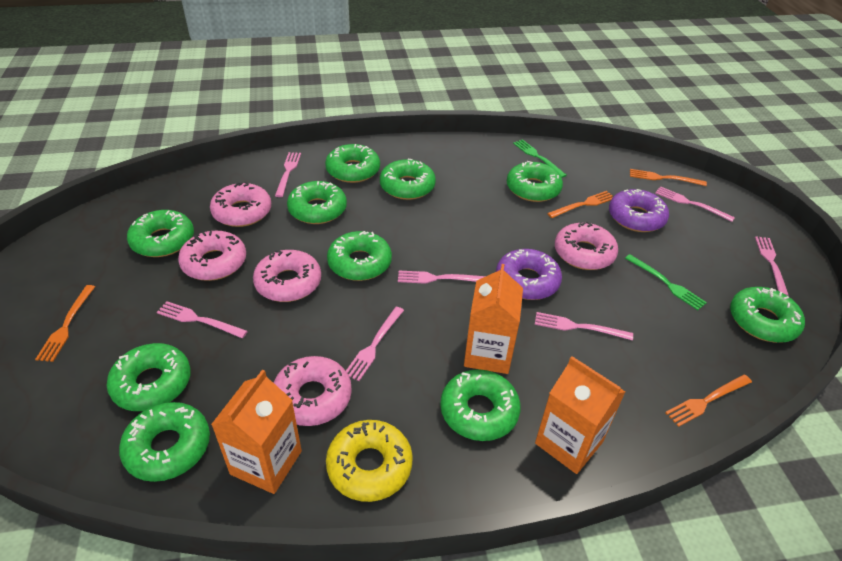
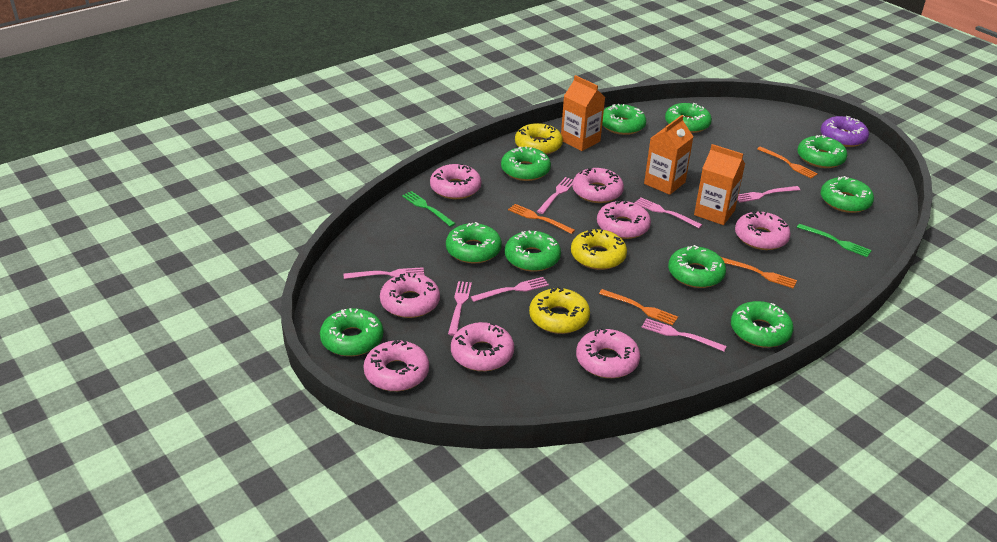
pink donut: [178,231,246,281] [210,182,271,227] [253,250,321,302] [273,356,352,426] [555,221,618,270] = 5 -> [363,340,429,391] [380,273,440,318] [430,163,481,199] [451,322,514,371] [572,168,624,203] [576,328,640,378] [597,200,651,239] [735,211,791,250] = 8
purple donut: [496,249,562,300] [609,189,669,232] = 2 -> [821,116,869,147] = 1
yellow donut: [326,420,413,502] = 1 -> [515,123,563,155] [529,287,590,334] [571,229,627,270] = 3

